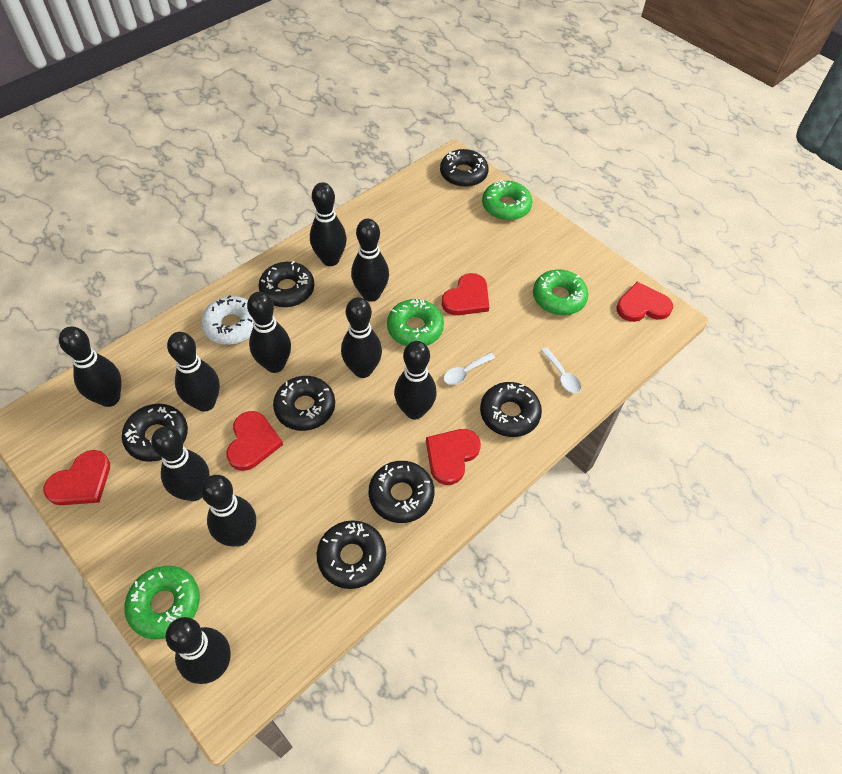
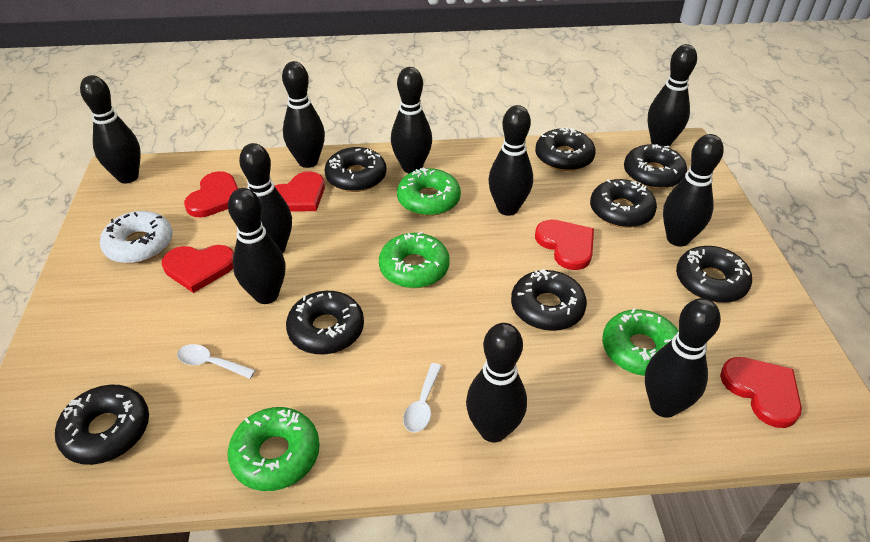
black donut: [122,404,188,462] [258,261,314,307] [273,376,335,431] [317,520,386,589] [368,461,434,523] [440,149,489,187] [480,382,542,437] = 7 -> [55,384,149,465] [286,291,364,355] [325,147,386,192] [511,269,587,331] [535,127,596,171] [590,179,657,228] [624,144,687,189] [676,246,752,303] = 8

